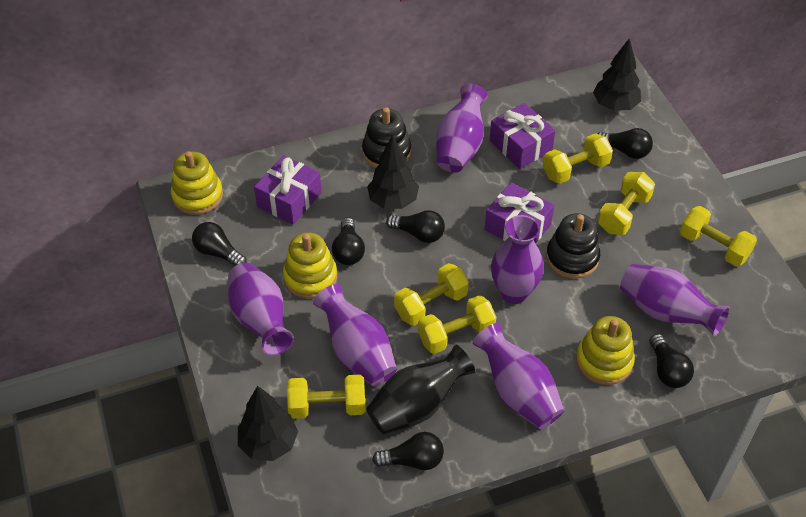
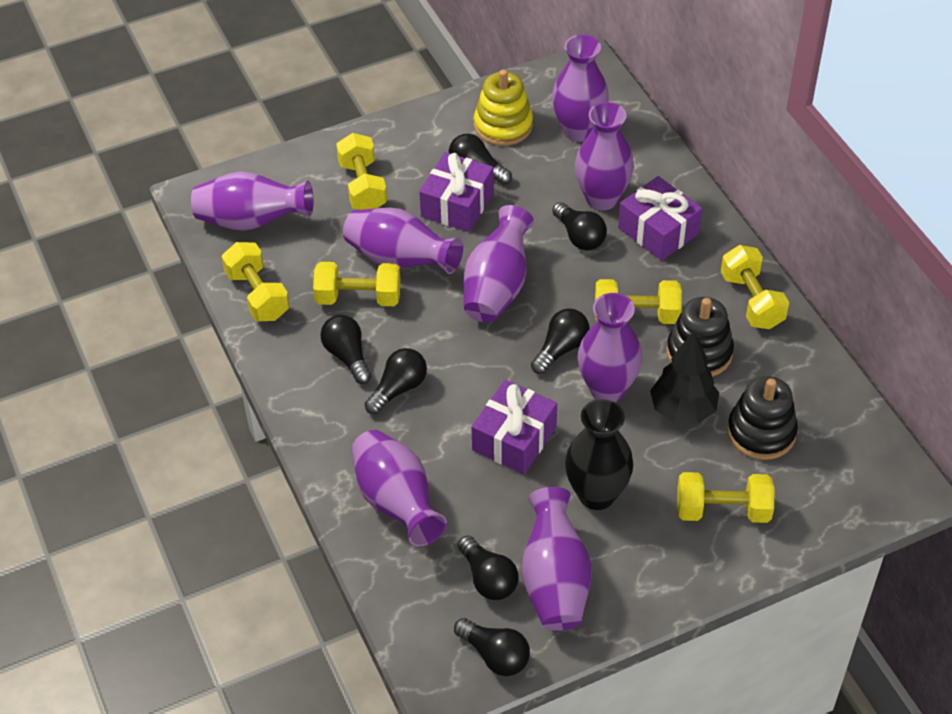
black light bulb: [192,222,246,266] [332,217,365,265] [372,432,444,470] [386,210,445,243] [598,128,653,159] [649,334,694,388] = 6 -> [320,315,372,384] [365,348,427,415] [449,134,512,185] [454,618,530,676] [458,536,519,600] [531,309,590,374] [552,202,607,250] = 7
black tree: [238,386,298,461] [367,135,419,209] [593,39,641,111] = 3 -> [650,331,719,424] = 1
purple vase: [228,263,294,355] [313,284,397,386] [436,84,488,173] [473,323,564,429] [491,215,544,304] [620,264,730,336] = 6 -> [191,171,313,231] [343,207,463,274] [352,430,447,547] [464,205,534,323] [522,487,592,631] [552,35,609,142] [575,102,634,210] [578,293,643,402] = 8
yellow stacking toy: [171,151,223,215] [283,233,337,299] [576,316,635,385] = 3 -> [474,69,533,146] = 1

